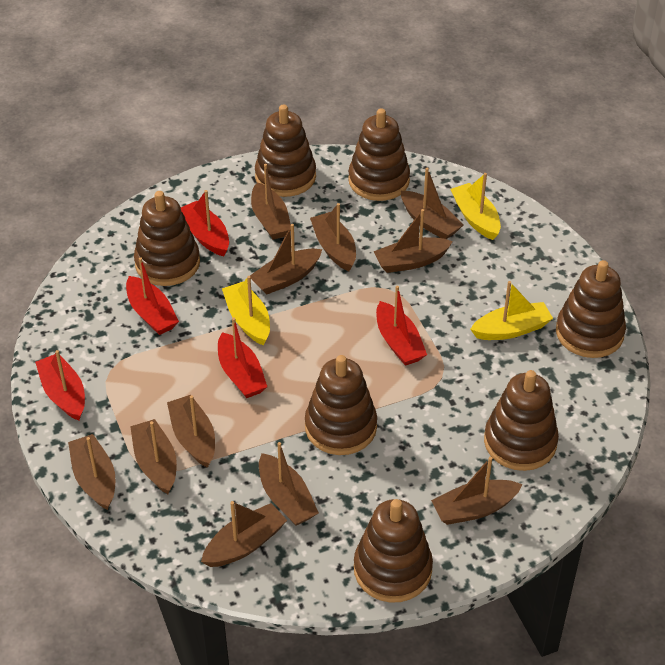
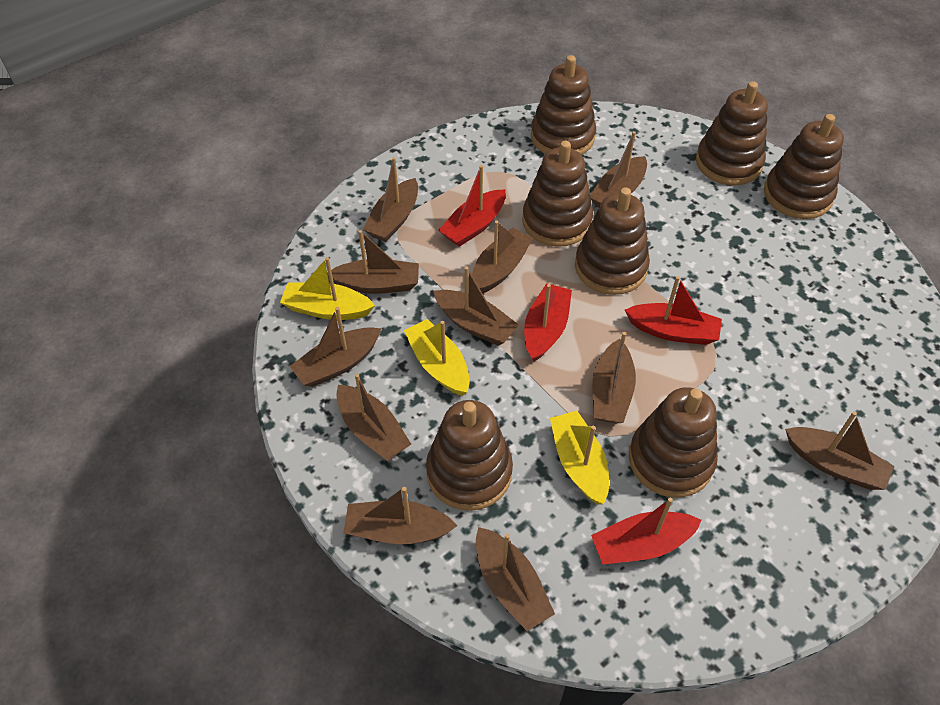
red boat: [35,350,85,421] [126,257,179,335] [181,190,229,256] [218,317,267,398] [376,286,427,366] = 5 -> [439,165,506,247] [524,283,572,361] [591,498,702,564] [625,276,722,345] = 4

